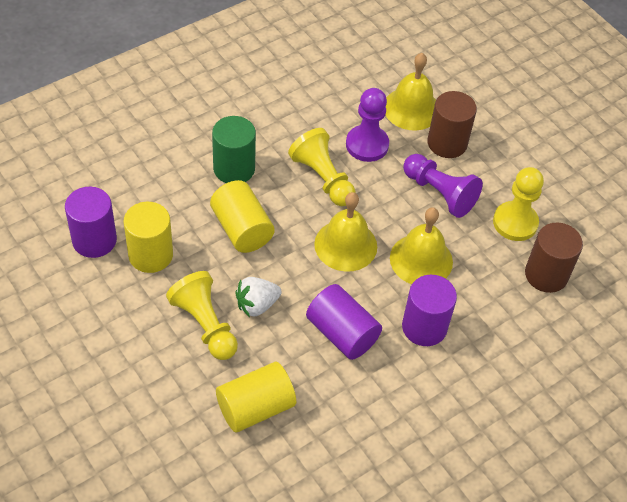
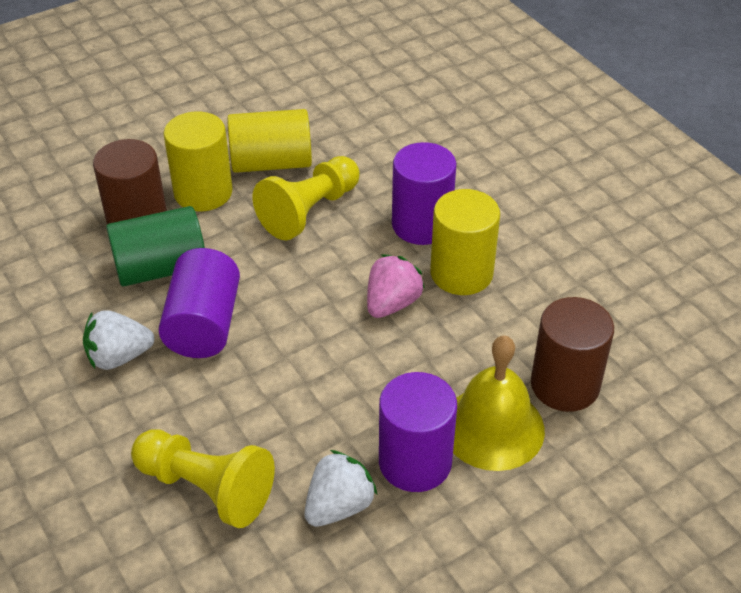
pink strawberry: none = 0 -> [367,254,425,318] = 1
purple pawn: [346,88,389,162] [403,154,483,218] = 2 -> none = 0
white strawberry: [235,277,281,317] = 1 -> [83,310,155,370] [304,450,377,527] = 2
yellow bell: [314,192,377,272] [385,53,436,131] [390,207,453,284] = 3 -> [453,335,545,471] = 1
yellow pawn: [166,271,238,360] [288,128,356,206] [493,167,544,241] = 3 -> [131,429,275,528] [252,156,360,240] = 2

